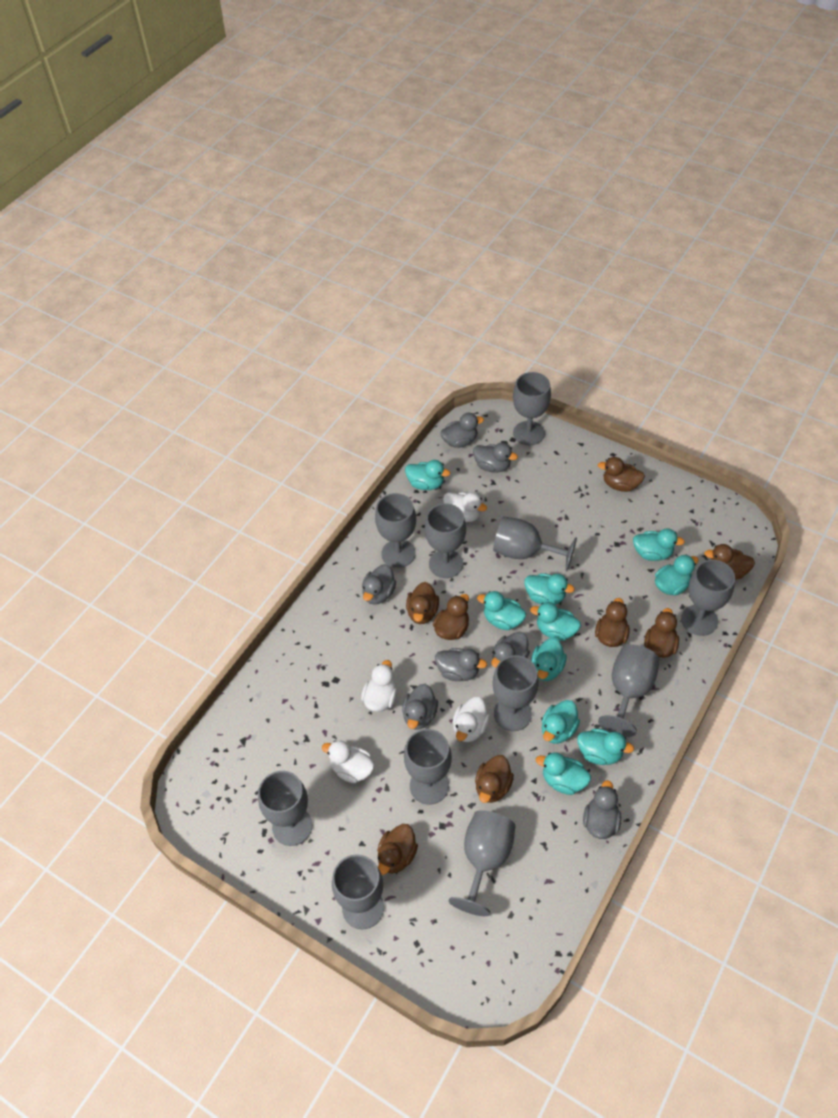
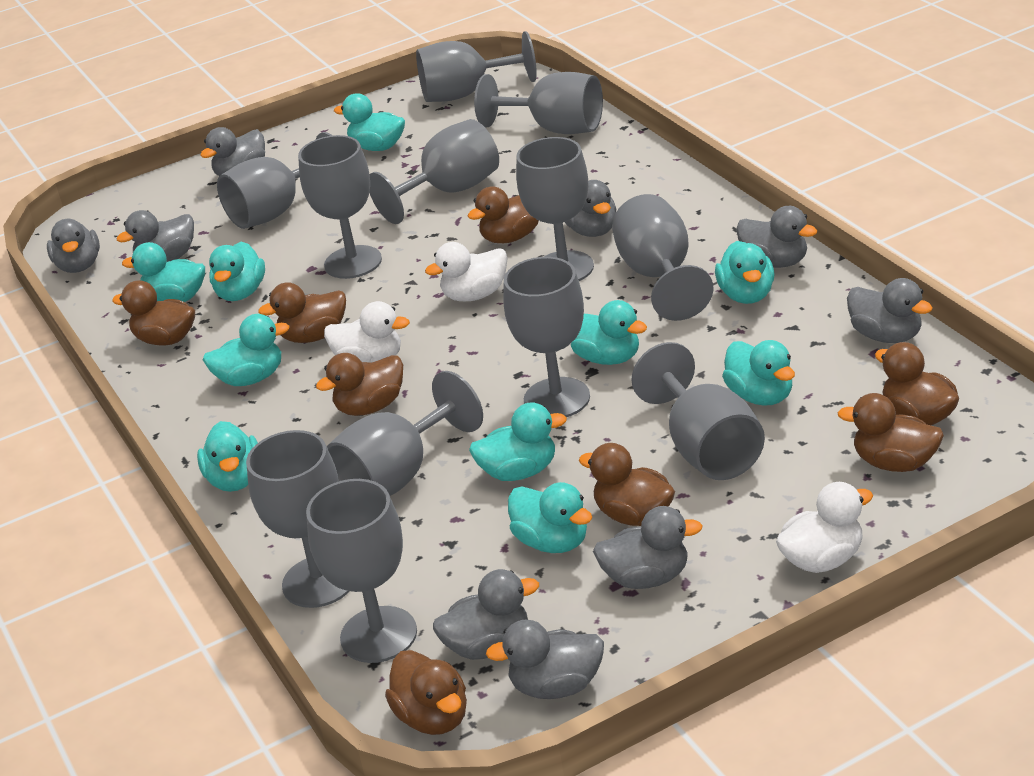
grey duck: [362,564,396,605] [402,684,438,730] [435,648,487,681] [440,413,484,448] [473,443,518,473] [491,632,530,667] [583,780,621,839] = 7 -> [47,219,100,273] [116,210,194,262] [200,127,265,176] [433,569,539,660] [486,620,604,699] [565,180,616,237] [593,506,703,589] [736,206,817,268] [847,278,933,343] = 9
grey goblet: [258,771,312,846] [332,854,384,929] [375,493,416,568] [404,729,452,805] [425,503,466,578] [449,810,516,916] [492,655,539,731] [493,517,577,571] [513,372,551,445] [598,645,659,737] [681,560,735,636] = 11 -> [217,132,332,229] [246,430,349,608] [298,135,382,279] [306,479,417,663] [327,371,483,496] [369,119,499,224] [416,31,537,102] [474,72,603,134] [503,257,590,417] [516,137,594,281] [612,194,714,321] [631,342,765,480] = 12
white duck: [322,740,375,783] [361,660,397,712] [443,492,487,522] [453,697,490,742] = 4 -> [324,301,410,363] [425,242,508,301] [776,482,873,573] = 3

